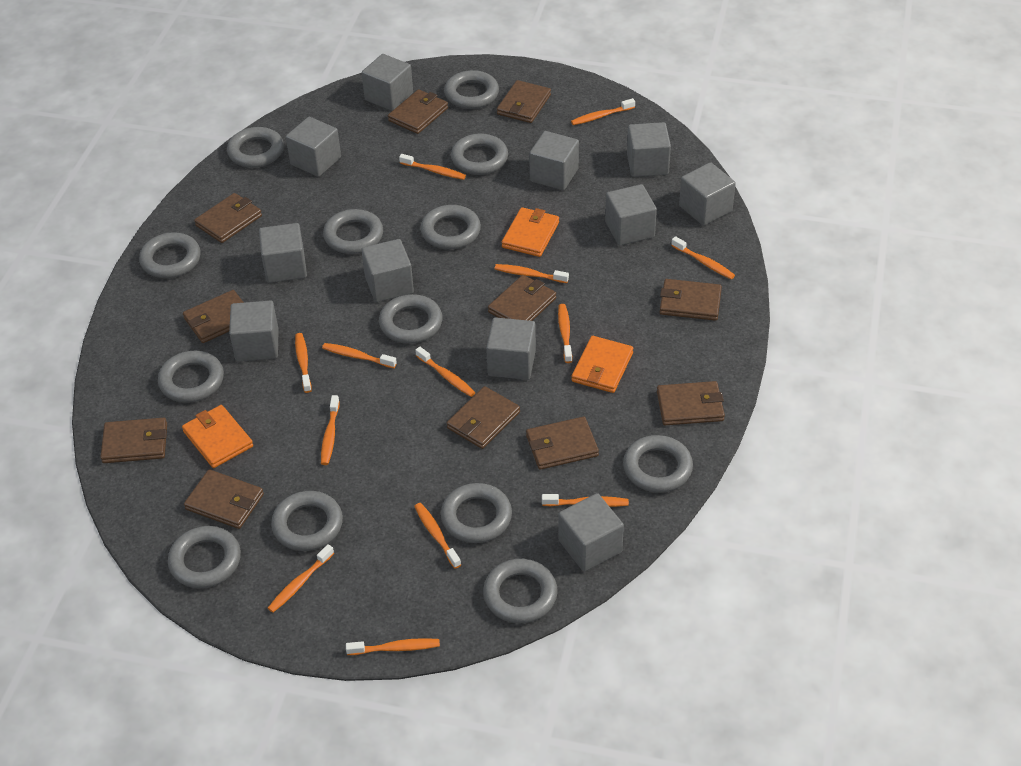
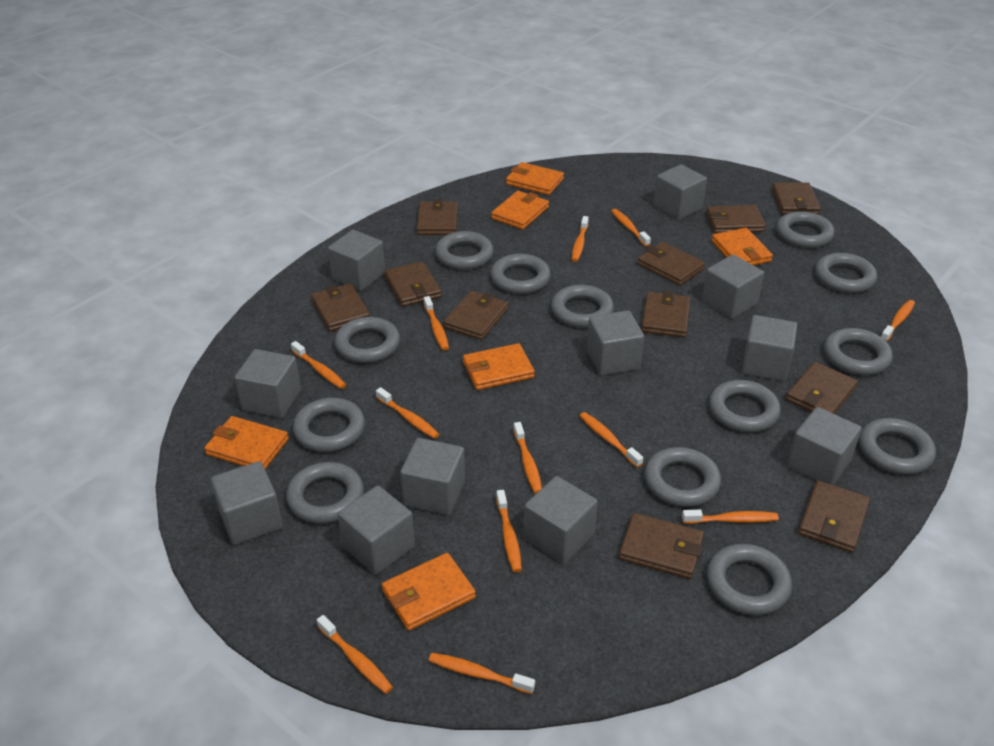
orange toothbrush: [268,544,334,613] [295,333,312,393] [321,395,340,465] [322,343,397,368] [346,638,440,655] [399,154,466,180] [414,503,461,569] [415,347,476,397] [494,264,569,283] [542,494,629,507] [558,304,572,363] [571,98,635,125] [671,236,735,279] = 13 -> [291,341,346,389] [317,615,393,694] [376,387,439,439] [424,296,449,351] [428,653,535,694] [496,490,522,572] [513,422,542,494] [572,216,589,262] [580,412,643,468] [611,209,651,247] [682,510,779,524] [881,300,915,342] = 12
orange wallet: [182,405,253,468] [502,207,559,257] [571,336,633,393] = 3 -> [204,416,289,469] [382,553,476,631] [463,343,535,390] [491,191,549,230] [506,162,564,195] [711,228,773,265] = 6

